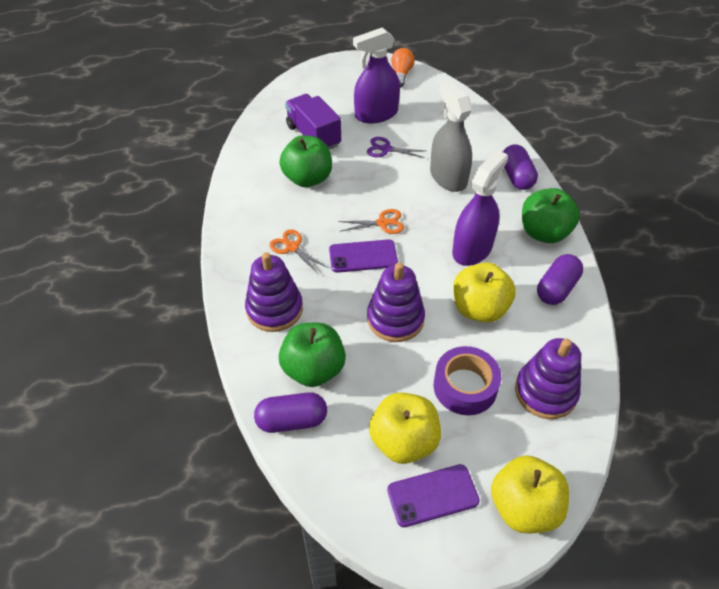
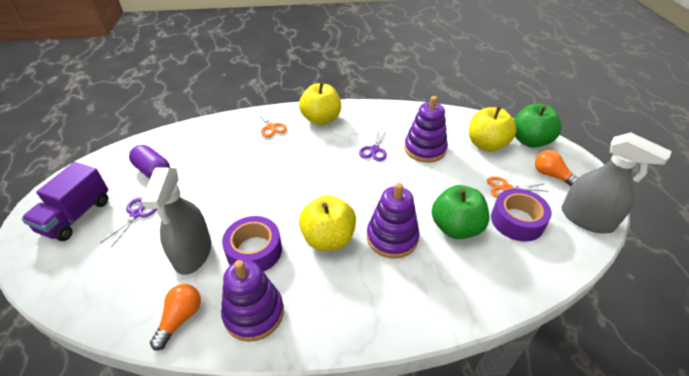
green apple: [279,323,346,387] [280,135,332,187] [522,188,580,243] = 3 -> [432,185,489,239] [514,103,561,148] = 2
grey spray bottle: [430,80,472,192] = 1 -> [141,167,211,275] [561,132,672,233] = 2
orange light bulb: [391,48,415,87] = 1 -> [150,284,201,350] [535,150,578,186] = 2
purple capsule: [254,392,327,433] [503,144,538,190] [537,254,583,305] = 3 -> [129,145,170,178] = 1
purple phone: [329,239,398,273] [387,464,480,527] = 2 -> none = 0
purple scissors: [367,137,425,158] = 1 -> [101,197,157,247] [359,129,388,161] = 2
purple spray bottle: [353,27,400,124] [452,150,508,266] = 2 -> none = 0
purple tape: [434,346,501,415] = 1 -> [222,216,282,272] [491,188,552,242] = 2

